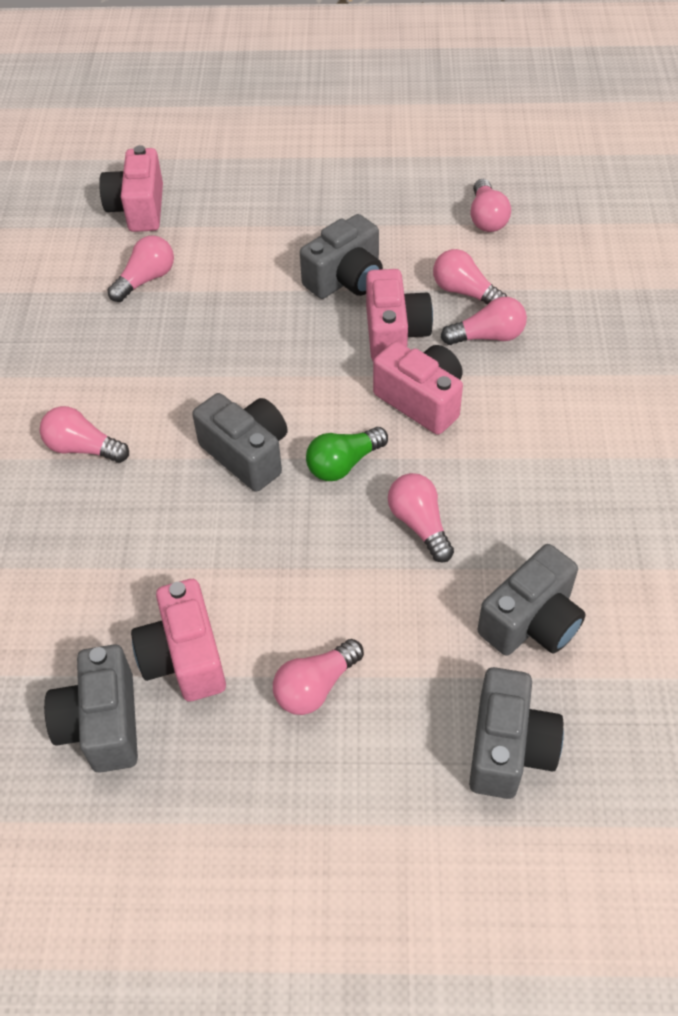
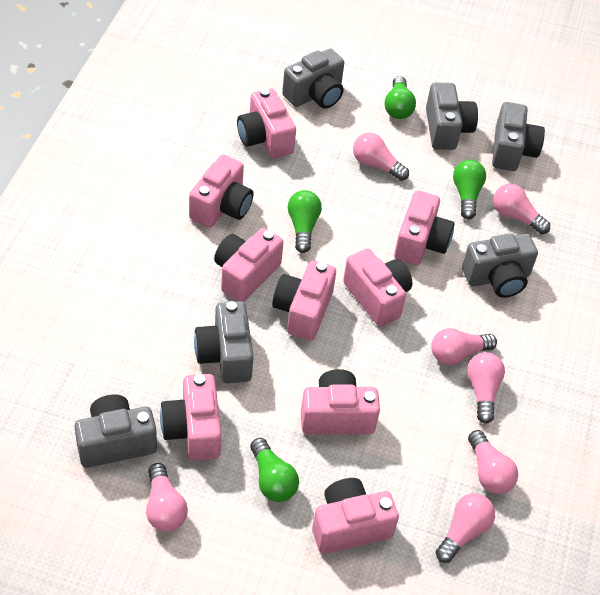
green light bulb: [306,427,388,481] = 1 -> [250,438,299,502] [288,190,322,253] [385,76,416,119] [453,159,486,219] = 4
grey camera: [44,644,138,773] [192,393,288,492] [300,214,383,299] [469,667,564,799] [478,544,586,656] = 5 -> [75,394,157,468] [194,301,254,383] [282,49,344,109] [426,83,478,150] [462,233,538,298] [492,102,545,171] = 6
pink camera: [99,145,163,232] [131,579,226,701] [366,269,433,361] [373,342,463,435] = 4 -> [160,374,222,461] [189,155,254,228] [214,228,284,302] [237,88,296,159] [272,260,336,341] [301,369,380,434] [312,478,399,554] [343,248,412,327] [394,190,455,266] = 9

